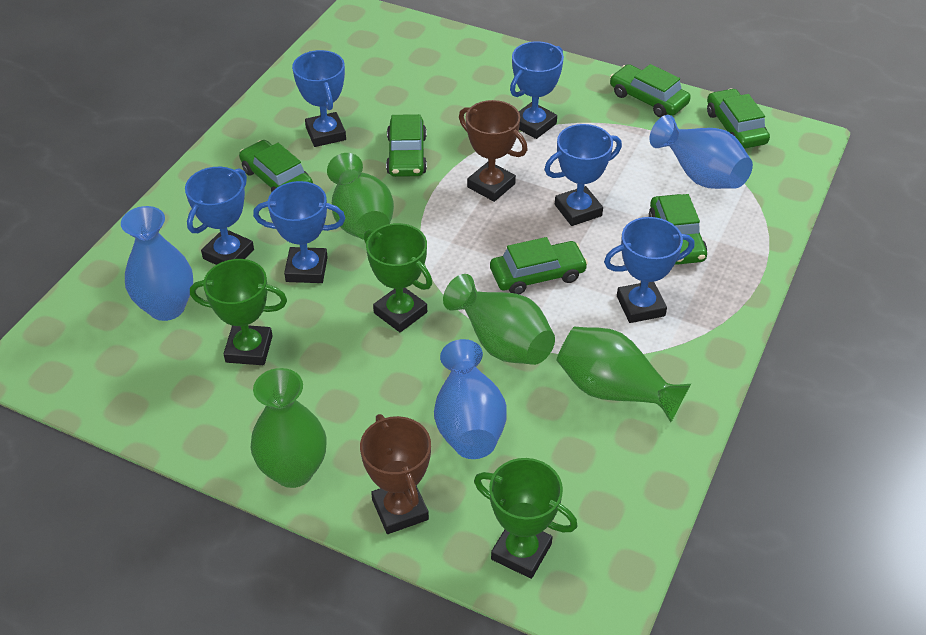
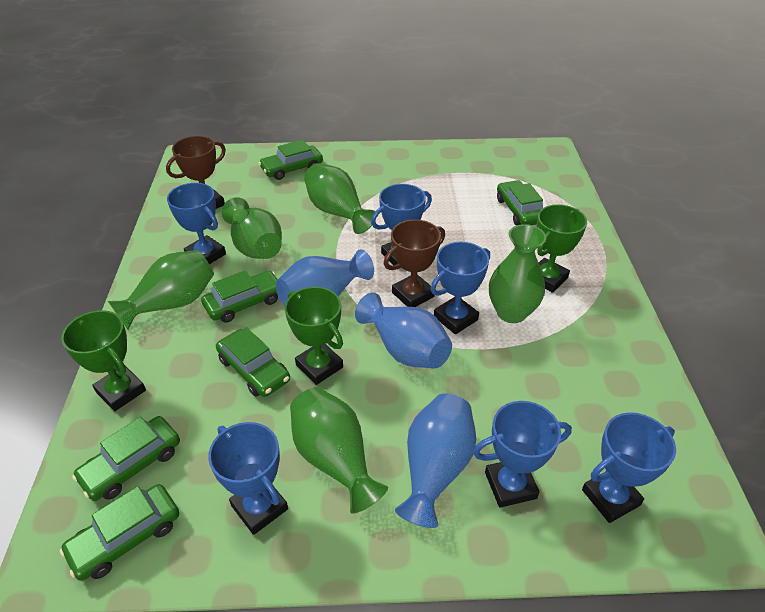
green vase: [250,368,327,488] [327,153,394,240] [443,274,555,365] [556,327,691,422] = 4 -> [108,250,214,329] [222,197,282,259] [290,387,388,514] [304,163,375,234] [489,224,546,323] = 5

